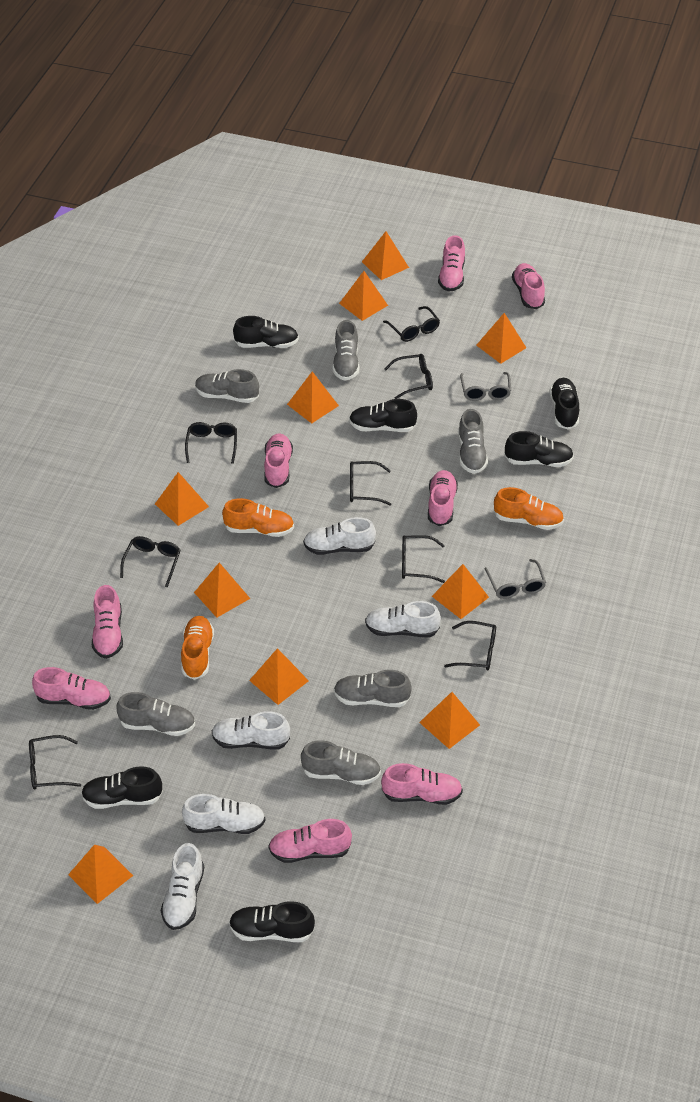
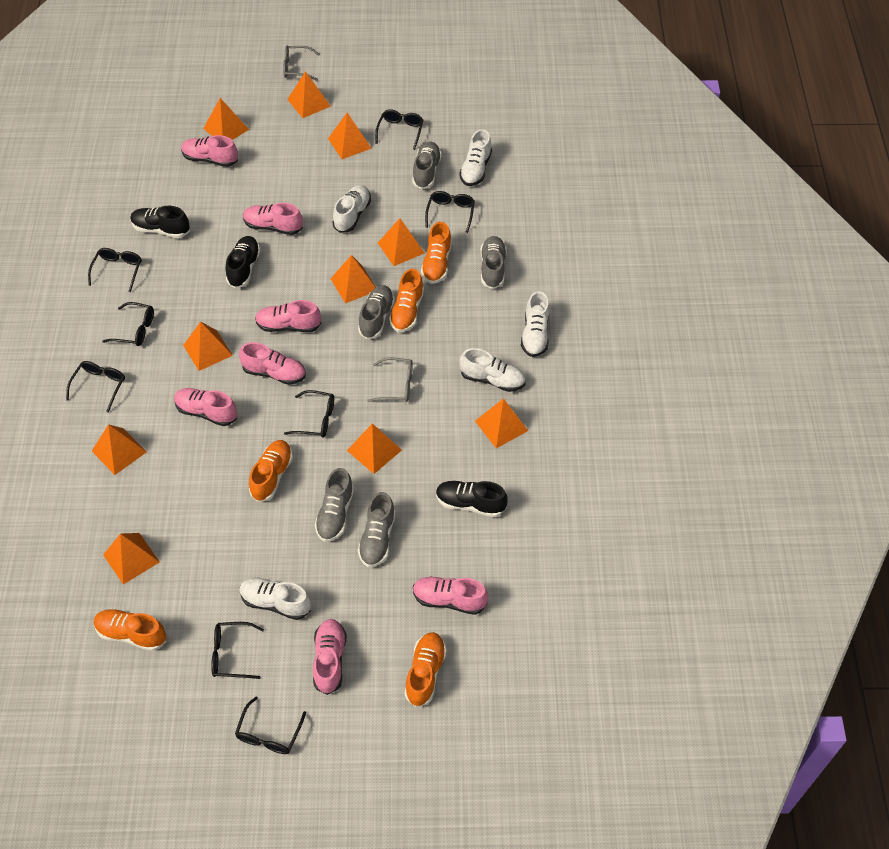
black shoe: [81,767,163,809] [229,901,315,942] [233,316,299,348] [349,399,417,432] [505,431,574,467] [550,378,579,429] = 6 -> [130,206,190,238] [225,236,261,288] [436,481,508,517] = 3
grey shoe: [117,692,195,736] [195,369,259,403] [301,740,381,785] [333,320,359,381] [334,670,412,707] [458,409,488,474] = 6 -> [315,468,354,542] [358,285,395,339] [358,492,396,568] [412,142,442,189] [480,236,507,289] = 5
orange shoe: [181,616,214,680] [222,498,294,537] [494,487,564,530] = 3 -> [94,609,166,651] [249,440,293,502] [389,269,424,332] [405,632,447,707] [421,222,452,284] = 5
pink shoe: [32,667,111,710] [92,585,123,659] [264,434,293,488] [268,819,352,863] [381,763,463,805] [428,470,458,526] [438,235,465,292] [512,263,545,309] = 8 -> [174,388,237,426] [181,135,238,167] [239,342,306,385] [243,203,303,235] [255,300,321,332] [313,619,347,695] [413,576,488,615] = 7

